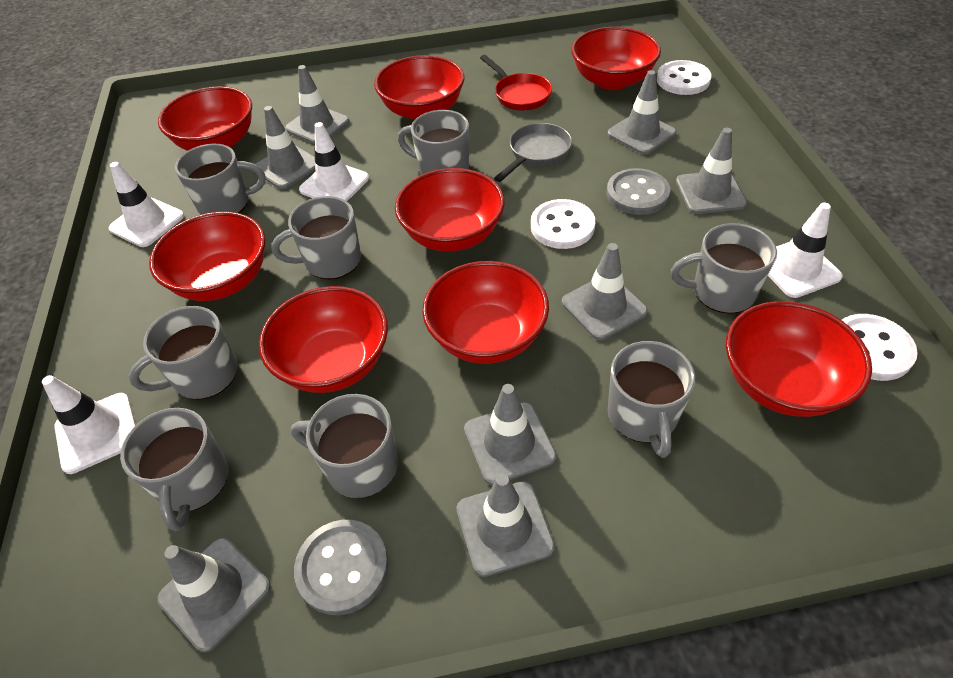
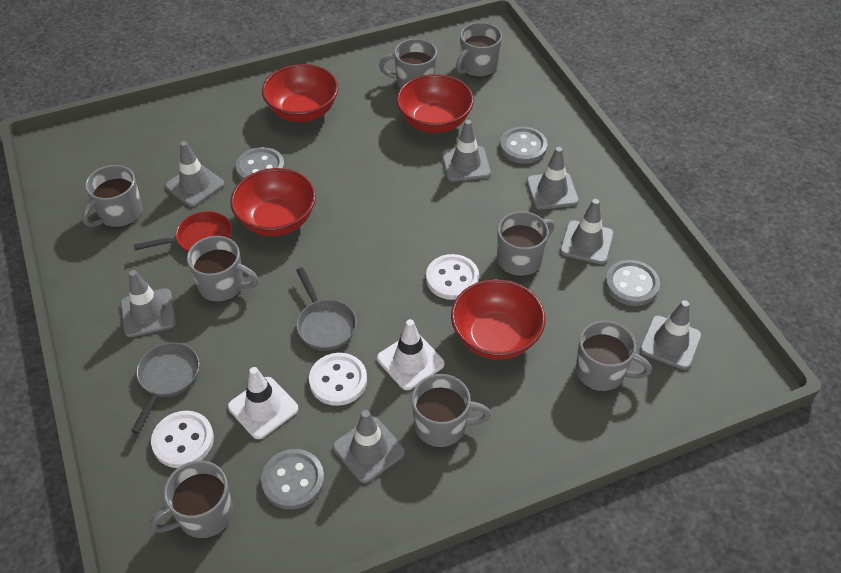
grey button: [294,520,389,615] [606,168,670,215] = 2 -> [236,147,285,180] [261,449,325,510] [500,127,547,164] [605,260,660,306] = 4
grey pan: [494,123,572,182] = 1 -> [131,342,199,434] [296,267,357,351] = 2
grey traffic cone: [157,538,271,652] [255,106,315,189] [285,65,349,144] [456,474,555,577] [464,384,556,485] [562,243,648,340] [607,70,676,155] [676,128,747,214] = 8 -> [120,270,176,337] [165,141,224,207] [333,410,405,483] [442,120,491,182] [527,147,579,210] [560,199,614,264] [640,300,702,370] = 7
red bowl: [149,212,266,301] [158,86,252,151] [259,286,388,393] [374,55,464,120] [395,168,505,252] [422,261,549,364] [571,27,661,90] [726,301,872,417] = 8 -> [230,168,316,236] [262,64,338,122] [397,74,474,133] [451,279,545,360] = 4
white traffic cone: [42,375,136,474] [109,162,184,247] [299,122,369,201] [768,203,843,298] = 4 -> [228,367,298,439] [377,319,444,390] = 2

